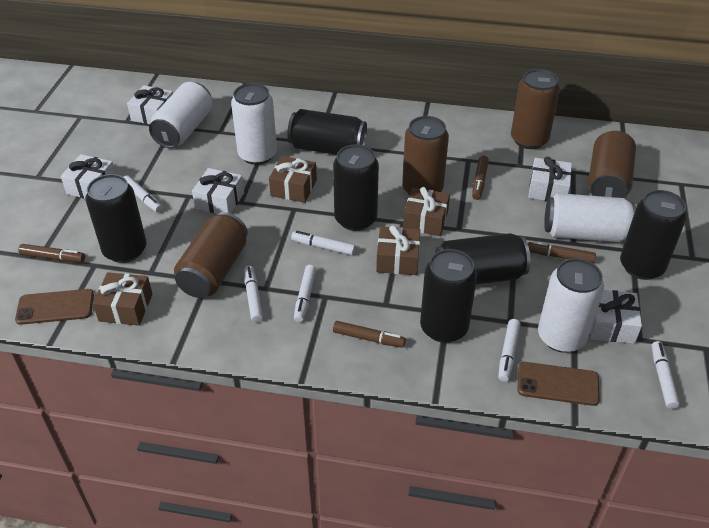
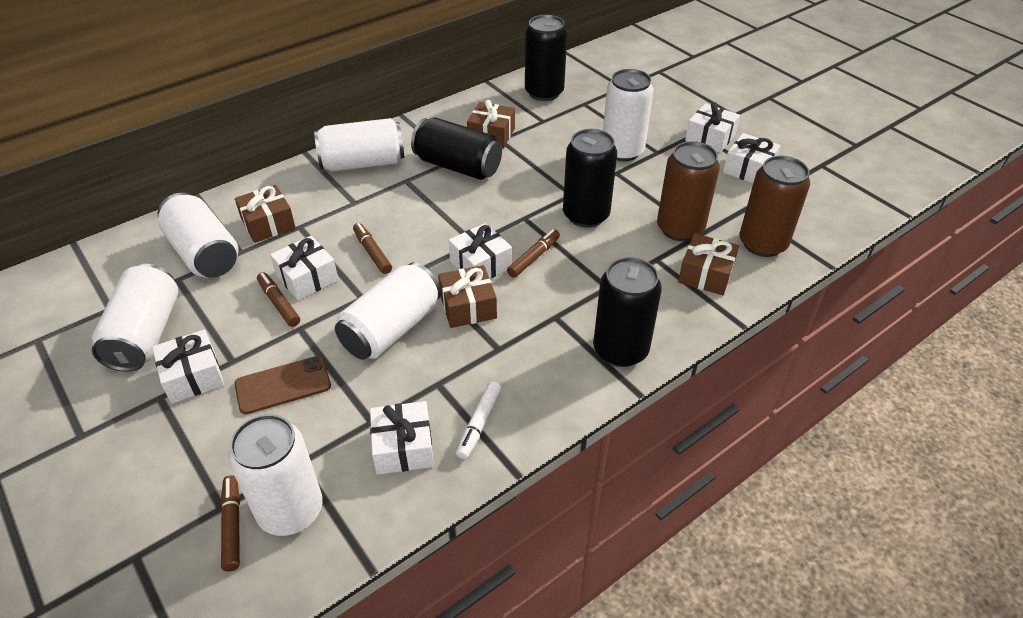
black can: [85,174,146,263] [287,109,367,155] [333,144,379,231] [420,249,477,343] [435,233,531,285] [620,190,687,280] = 6 -> [411,117,502,180] [525,15,567,101] [563,129,617,228] [593,257,662,367] = 4
brown can: [174,212,248,298] [402,116,449,195] [511,69,560,149] [588,131,636,199] = 4 -> [657,141,720,241] [740,156,810,257] = 2
brown phone: [15,289,94,325] [517,362,600,406] = 2 -> [234,356,331,415] = 1
white can: [149,82,213,148] [231,83,277,165] [538,258,604,353] [544,193,636,242] = 4 -> [92,264,178,372] [157,193,239,278] [228,414,323,536] [314,118,404,172] [335,262,441,360] [603,69,653,161] = 6
white gift: [61,154,116,199] [127,85,173,125] [192,168,244,214] [528,157,572,201] [590,290,642,344] = 5 -> [152,330,224,404] [270,236,338,300] [370,401,434,475] [449,223,512,279] [685,102,740,153] [723,133,780,183] = 6
white marker: [124,175,163,213] [244,266,263,323] [291,231,356,255] [294,265,316,322] [498,319,520,382] [652,341,680,409] = 6 -> [456,381,502,459] = 1

